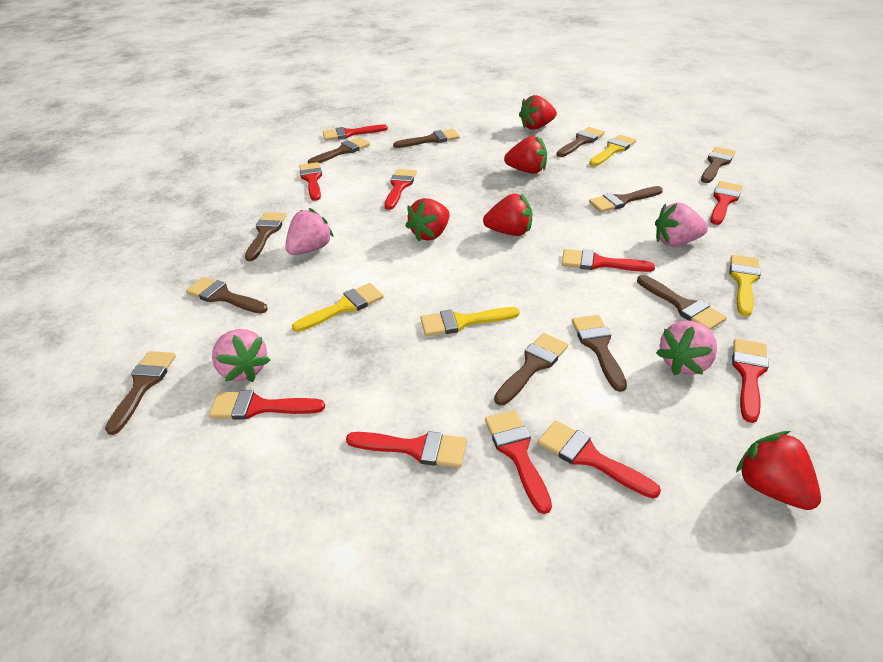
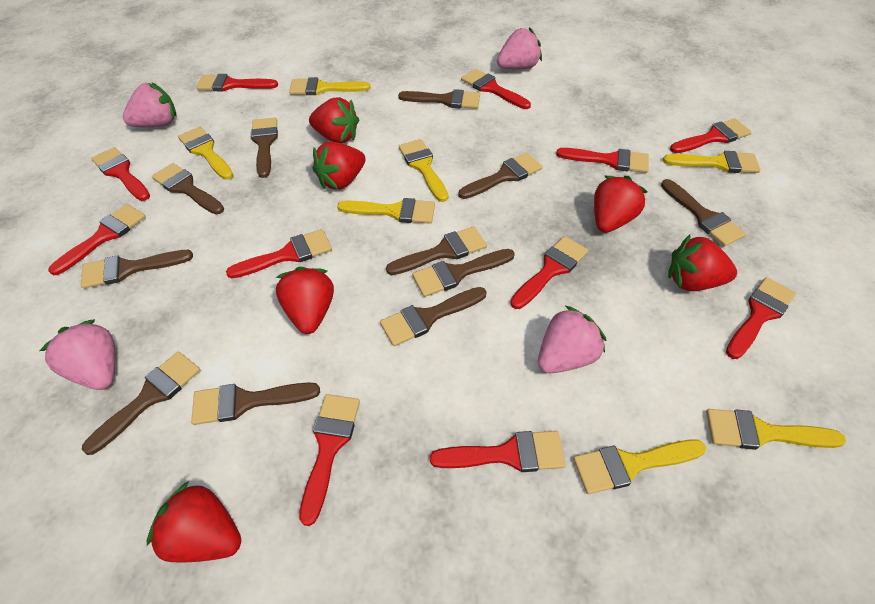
red brush: [209,390,325,420] [299,162,322,201] [323,124,388,141] [346,431,467,468] [384,169,417,210] [485,410,552,514] [538,420,661,498] [562,249,655,272] [710,181,742,225] [732,339,769,423] = 10 -> [48,204,146,275] [91,147,150,201] [196,74,278,91] [226,229,332,278] [299,394,360,526] [430,431,566,472] [461,69,531,109] [510,236,588,309] [556,148,649,173] [670,119,751,153] [726,277,796,359] = 11
red strawberry: [406,198,449,241] [483,194,532,236] [504,136,547,174] [519,95,557,130] [736,431,821,510] = 5 -> [147,481,241,562] [276,267,334,334] [309,97,359,143] [312,142,366,190] [594,176,648,233] [668,235,737,291] = 6
yellow brush: [292,283,384,332] [420,307,520,336] [589,135,636,166] [730,255,761,316] = 4 -> [178,127,233,180] [289,77,370,95] [337,198,435,224] [399,139,448,202] [573,439,706,494] [663,151,760,173] [706,409,846,450] = 7

